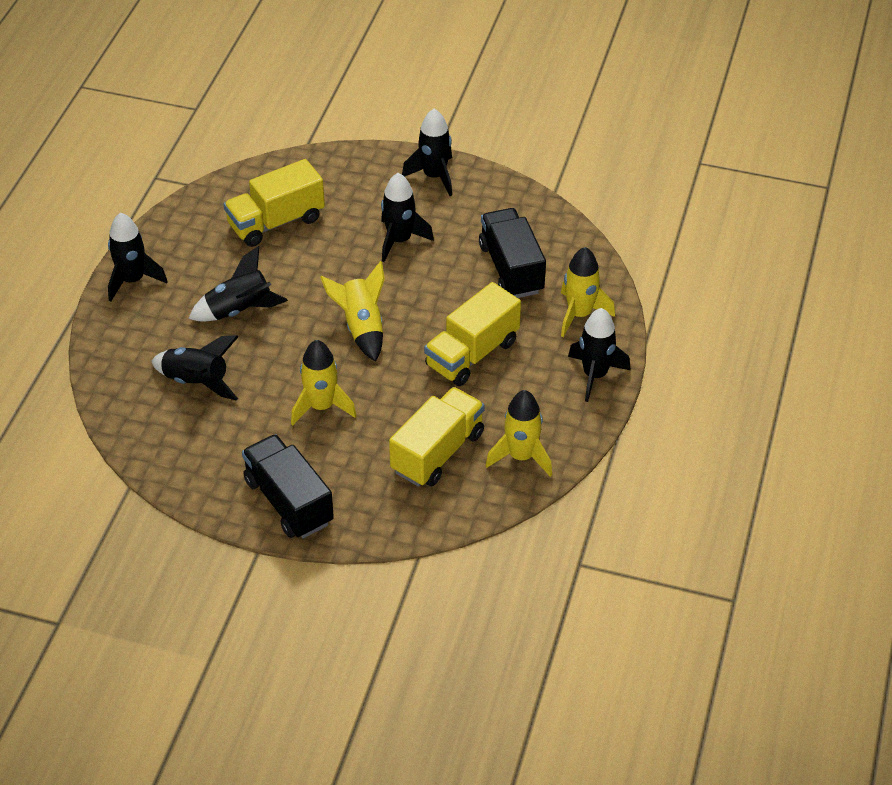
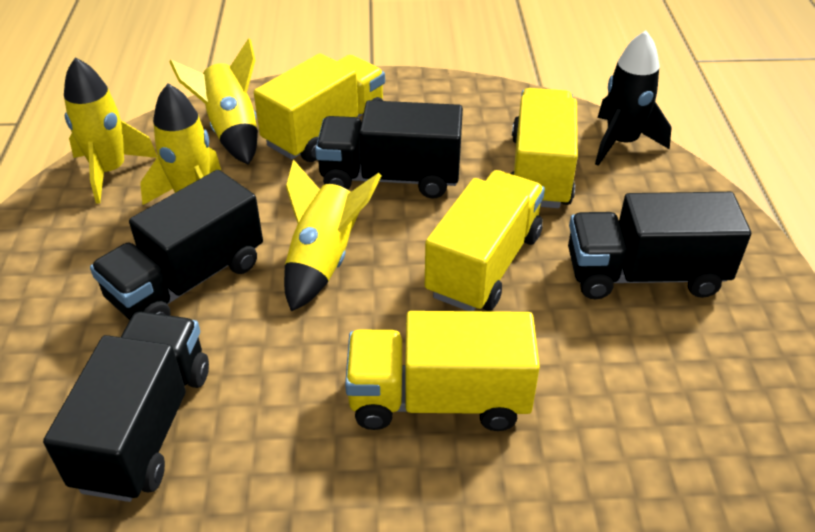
black rocket: [108,212,168,302] [151,335,239,401] [188,246,288,322] [381,173,434,262] [402,109,452,196] [568,308,631,402] = 6 -> [595,30,671,166] = 1
black truck: [242,434,334,538] [479,208,546,298] = 2 -> [43,312,209,502] [90,170,263,320] [315,100,463,199] [568,192,751,299] = 4
yellow truck: [224,159,325,247] [389,387,485,487] [424,282,521,386] = 3 -> [254,54,385,162] [345,311,540,431] [425,170,545,311] [511,88,578,208] = 4

